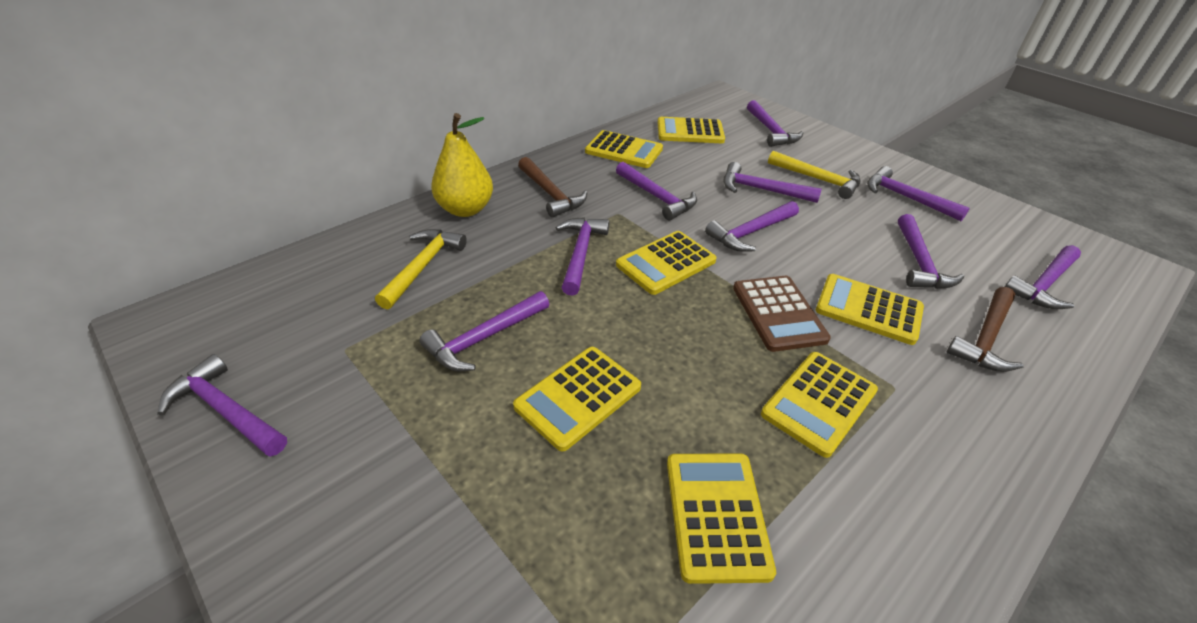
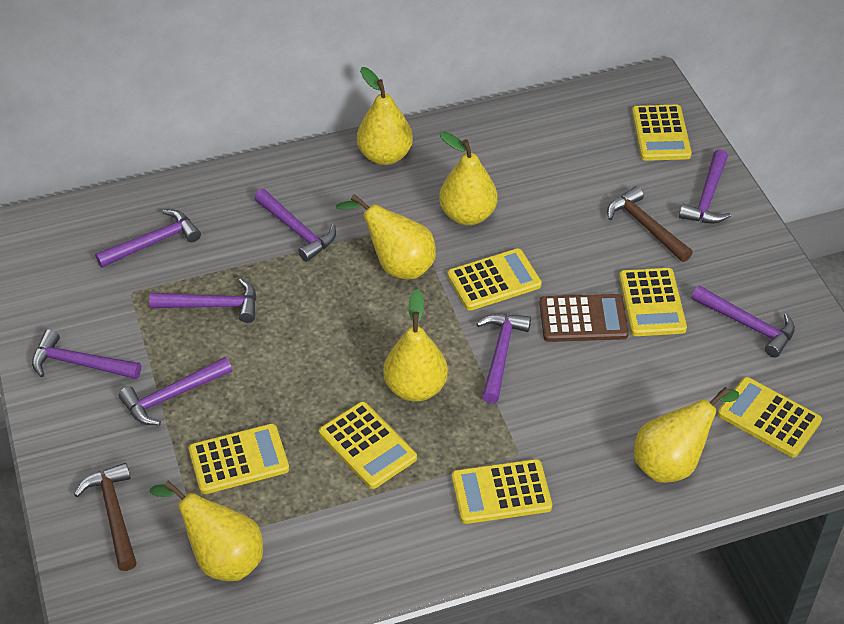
purple hammer: [157,354,287,457] [419,291,549,371] [555,217,609,295] [616,162,697,221] [705,201,799,252] [723,162,822,203] [747,100,803,147] [867,166,970,221] [898,214,964,289] [1005,245,1081,309] = 10 -> [32,329,141,379] [95,210,201,268] [119,357,232,425] [149,278,257,323] [254,189,336,262] [476,313,531,403] [679,149,731,224] [692,285,795,358] = 8
yellow hammer: [375,229,467,310] [768,151,860,199] = 2 -> none = 0
yellow pear: [431,113,493,217] = 1 -> [150,480,263,581] [336,194,436,279] [357,67,413,165] [383,289,448,402] [439,131,498,225] [634,387,740,483] = 6

